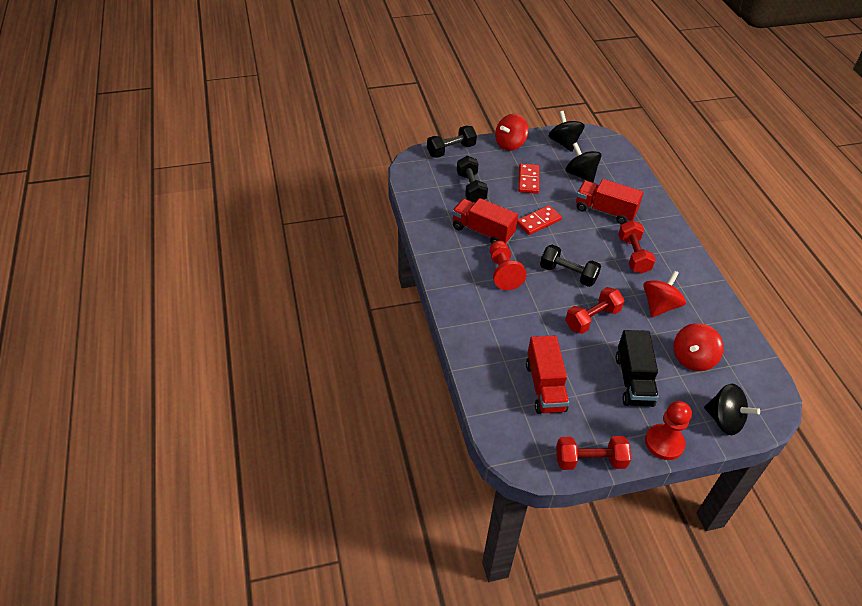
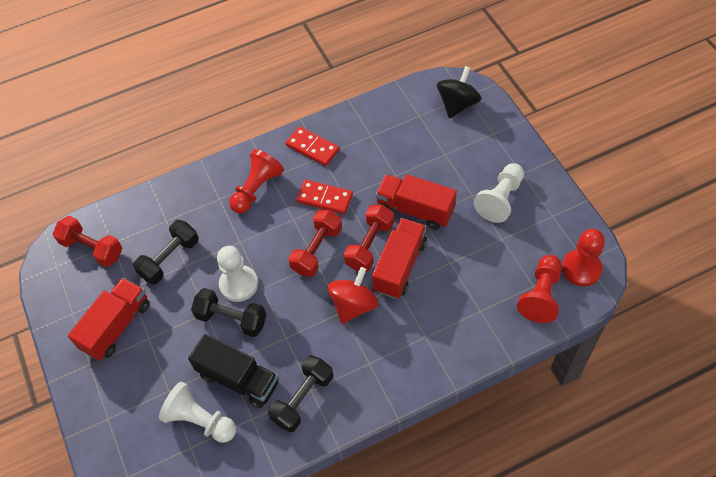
black spinning top: [549,111,585,152] [566,142,601,183] [704,384,760,435] = 3 -> [437,66,481,118] = 1
red pawn: [490,241,527,290] [645,401,692,460] = 2 -> [229,149,284,213] [517,255,562,323] [562,229,605,286] = 3
red spinning top: [495,114,528,151] [643,270,686,317] [674,323,724,371] = 3 -> [328,267,378,324] = 1
white pawn: none = 0 -> [159,381,236,443] [217,246,258,302] [474,163,524,223] = 3

